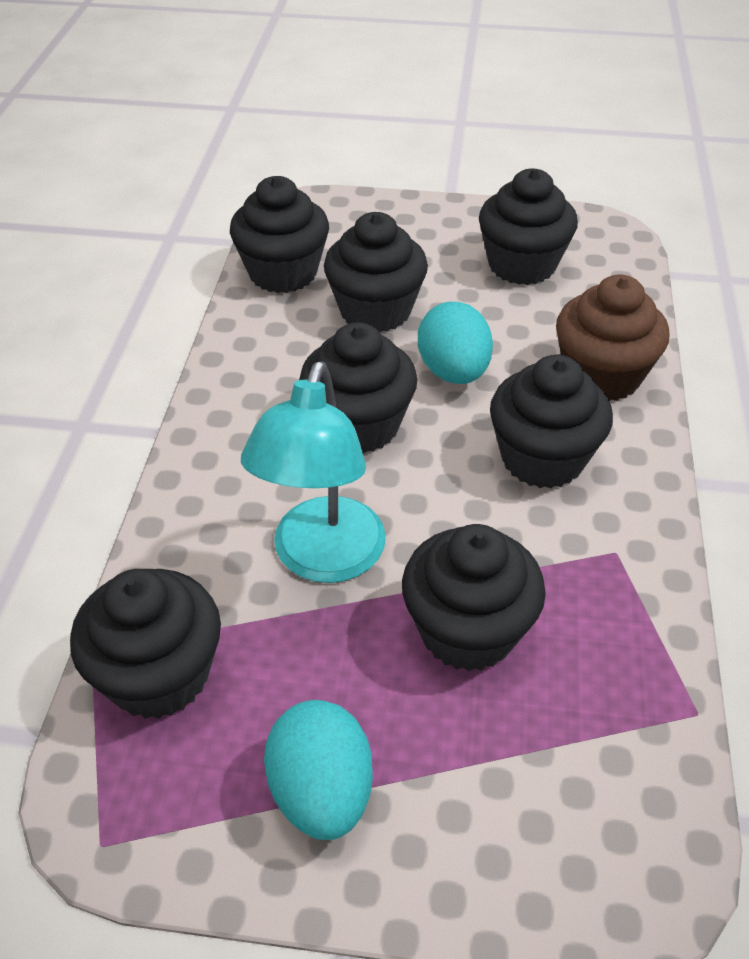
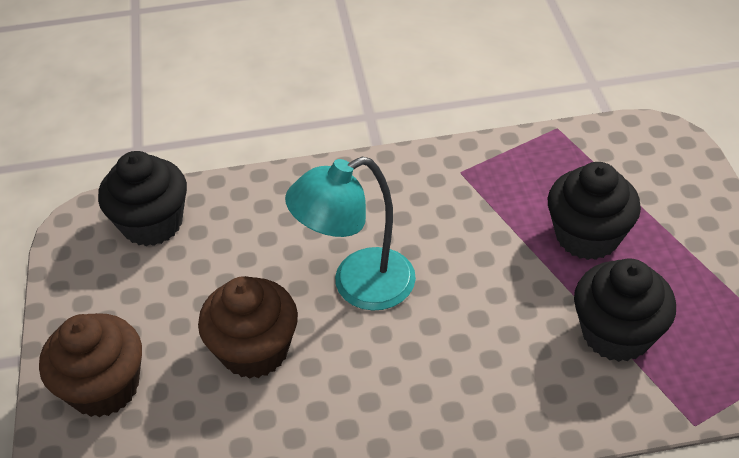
black cupcake: [70,569,221,719] [230,176,329,293] [299,322,417,454] [324,212,428,332] [402,524,546,671] [479,169,578,285] [490,355,613,489] = 7 -> [98,151,187,246] [548,162,641,260] [574,258,676,362] = 3
brown cupcake: [556,275,669,401] = 1 -> [39,313,142,417] [198,276,298,379] = 2
turquoise egg: [264,700,373,840] [418,302,493,384] = 2 -> none = 0

